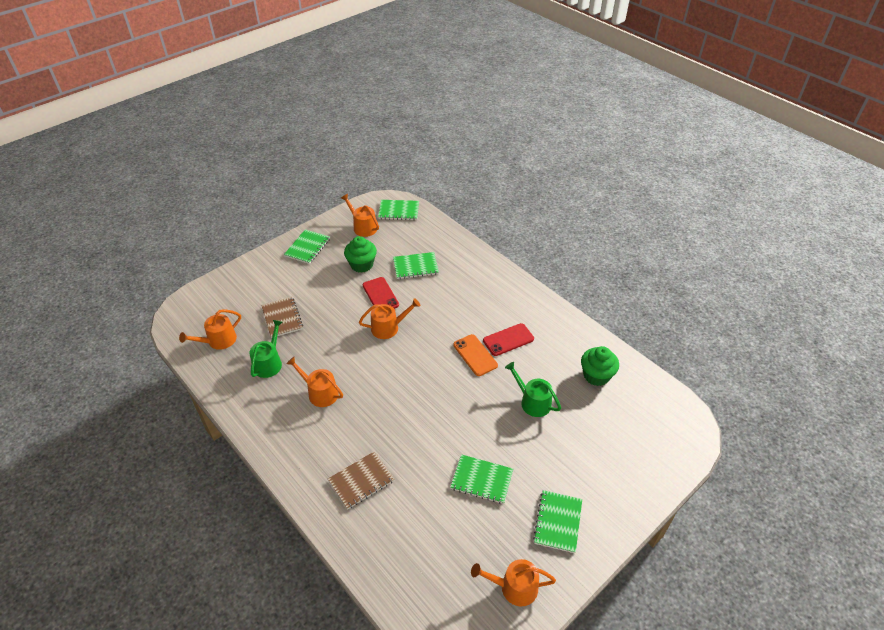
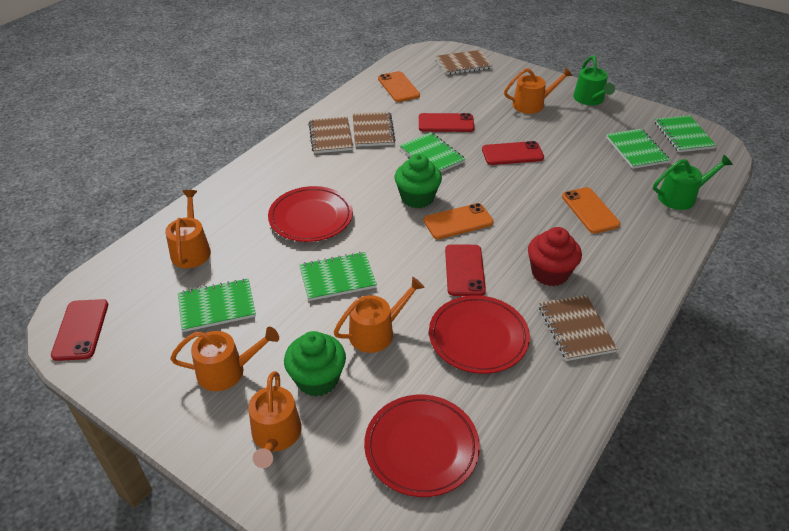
brown notebook: [261,297,303,338] [328,451,395,510] = 2 -> [309,117,353,153] [353,112,396,147] [436,50,492,75] [539,295,617,361] = 4
orange phone: [453,334,498,376] = 1 -> [378,71,420,102] [424,203,494,239] [562,187,620,234] = 3
red cupcake: none = 0 -> [528,227,582,286] = 1
red phone: [362,277,399,309] [483,323,534,356] = 2 -> [51,299,108,361] [419,113,475,132] [445,244,486,296] [482,141,544,165] = 4
red plate: none = 0 -> [268,186,353,242] [364,395,480,497] [429,295,530,374] = 3

